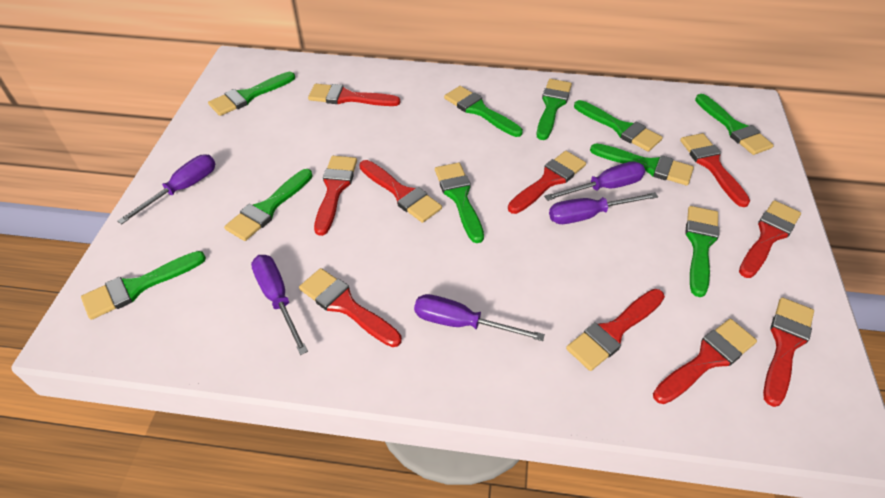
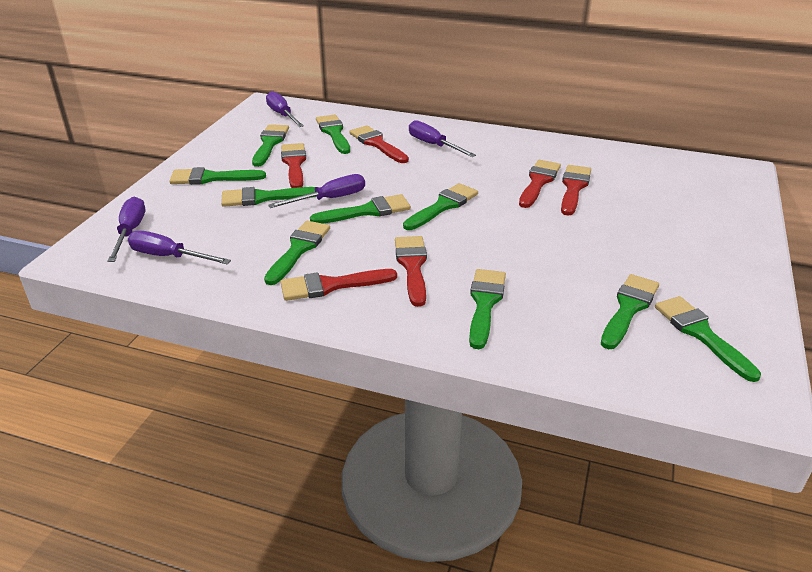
red brush: [299,268,402,347] [308,84,400,106] [314,156,357,236] [359,160,442,223] [508,151,586,214] [566,289,665,371] [653,319,757,404] [680,133,750,207] [739,200,801,278] [763,297,814,407] = 10 -> [280,269,397,301] [281,143,306,188] [349,125,409,163] [395,236,427,307] [519,160,561,208] [561,165,591,216] = 6

